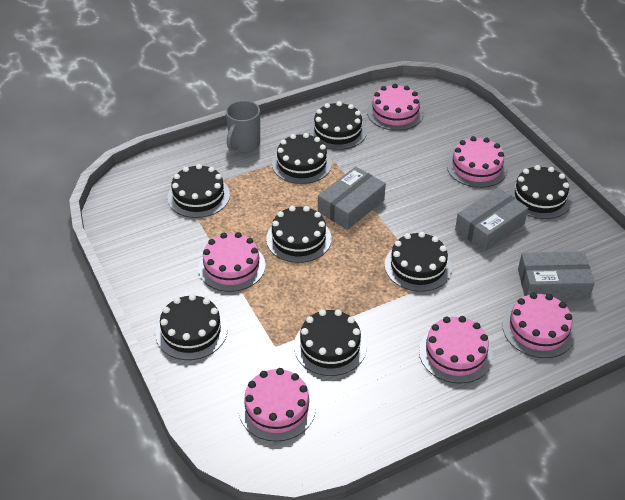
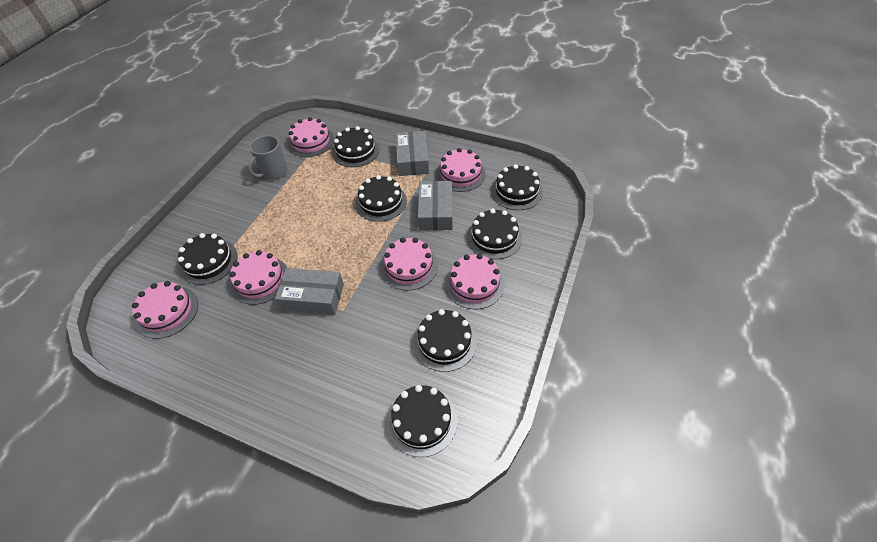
black cake: [155,294,228,360] [168,164,230,218] [266,206,332,263] [272,133,332,184] [294,309,367,376] [309,101,367,150] [385,232,452,292] [508,165,572,219] = 8 -> [178,233,238,285] [332,126,379,167] [355,175,407,222] [387,385,458,457] [413,309,477,372] [467,209,522,259] [491,164,543,210] = 7

